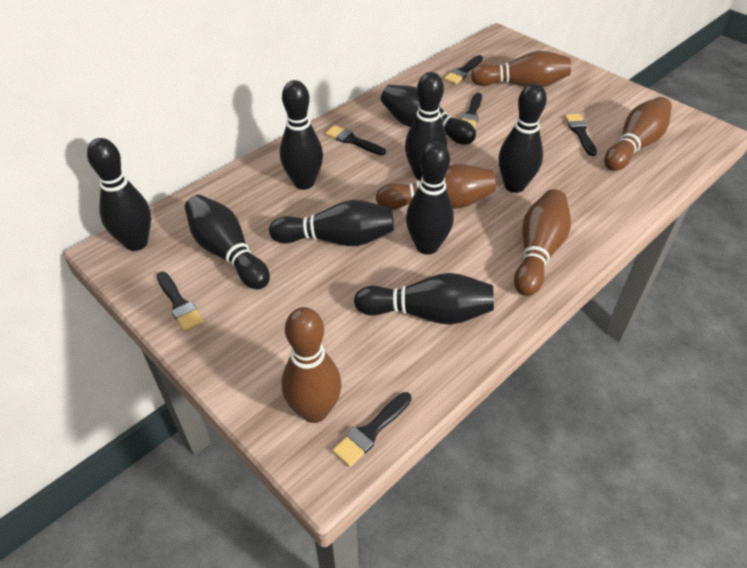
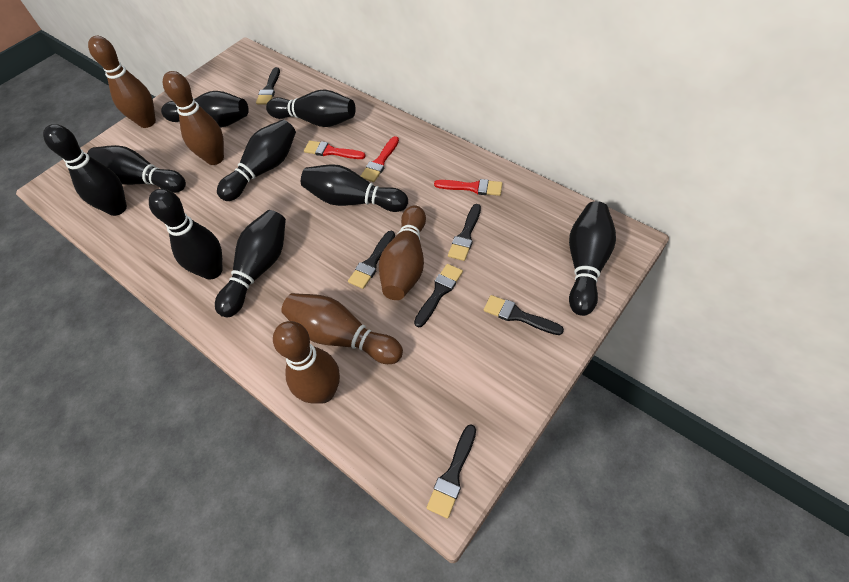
red brush: none = 0 -> [304,141,366,159] [361,136,399,182] [434,179,502,196] = 3

